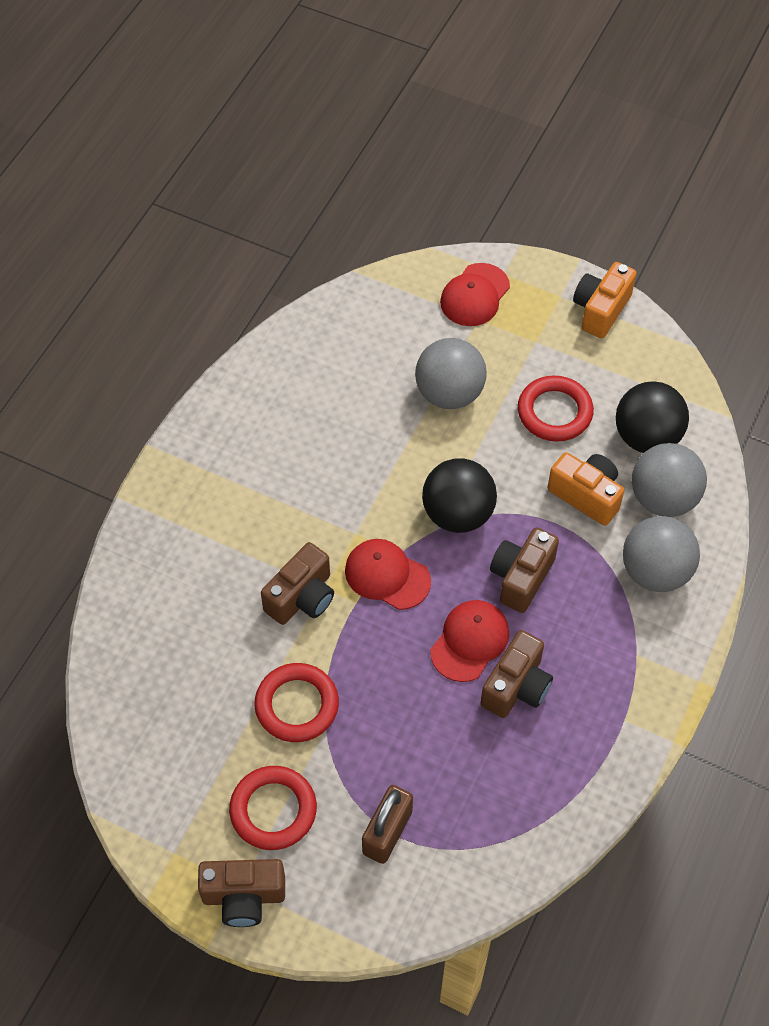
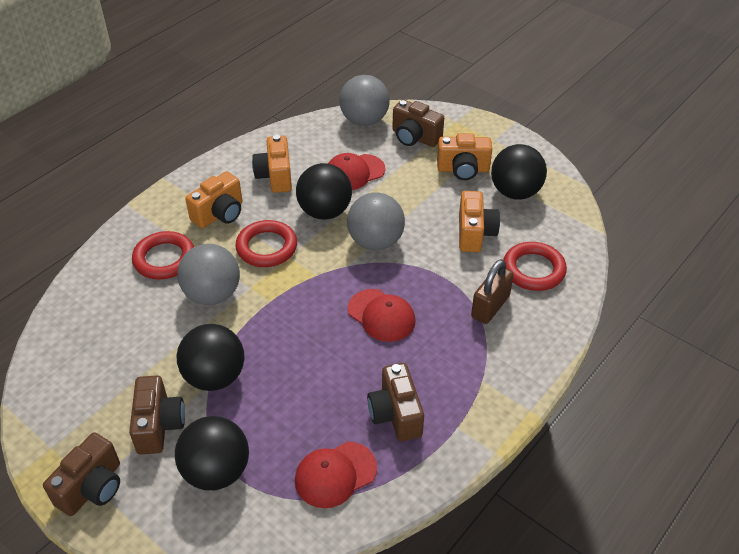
black ball: [422,458,497,533] [616,381,689,453] = 2 -> [175,416,249,490] [176,324,245,391] [296,163,352,220] [491,144,547,200] = 4
orange camera: [548,452,624,526] [573,262,637,338] = 2 -> [185,171,242,228] [252,135,292,193] [437,133,492,180] [459,191,500,252] = 4

